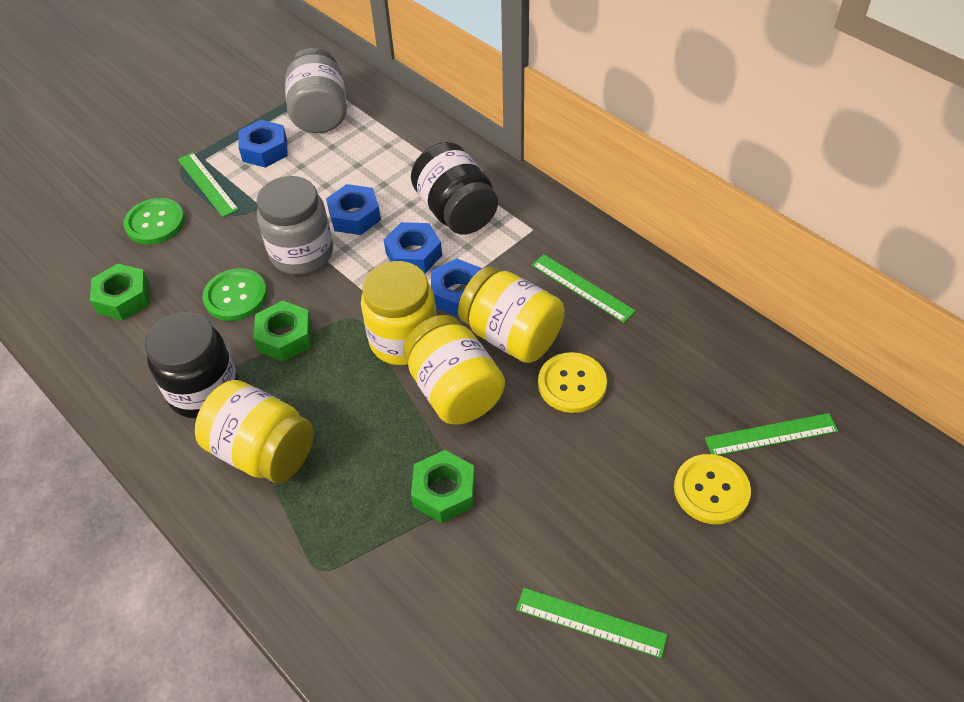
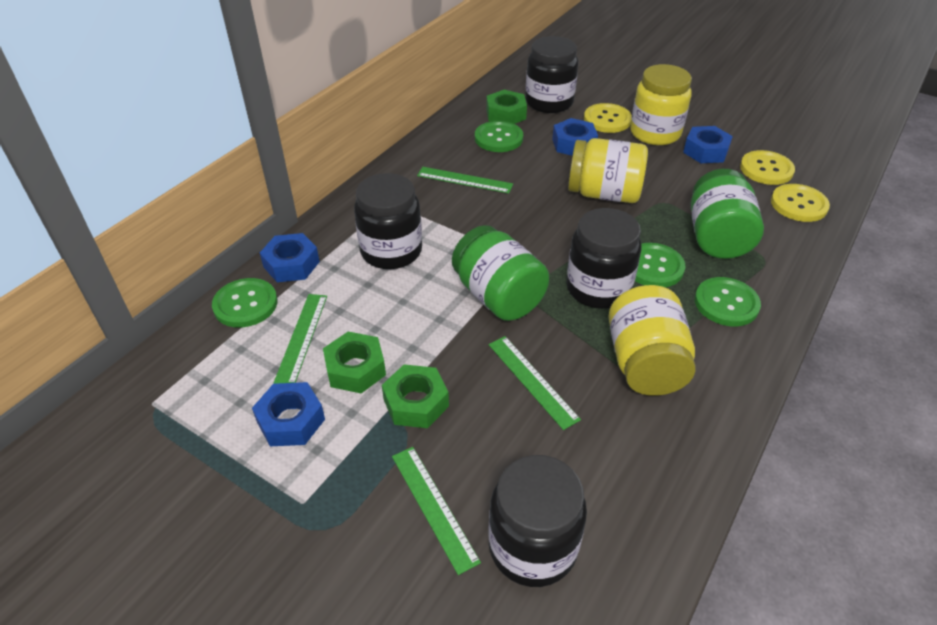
black jar: [145,312,239,419] [411,142,498,235] = 2 -> [354,173,422,269] [489,455,587,587] [525,36,578,113] [566,208,641,309] = 4
green button: [124,198,185,244] [203,268,267,321] = 2 -> [212,278,278,327] [475,121,523,152] [635,243,685,287] [695,277,761,326] = 4
green jar: none = 0 -> [452,225,549,321] [691,169,764,259] = 2
grey jar: [257,176,333,275] [285,48,347,133] = 2 -> none = 0
yellow button: [538,352,607,413] [674,454,751,524] = 2 -> [584,103,632,133] [740,150,795,185] [771,184,830,222] = 3
yellow jar: [195,380,314,483] [361,261,437,365] [403,315,505,424] [458,267,565,363] = 4 -> [568,138,648,203] [608,285,696,396] [630,64,692,145] = 3

